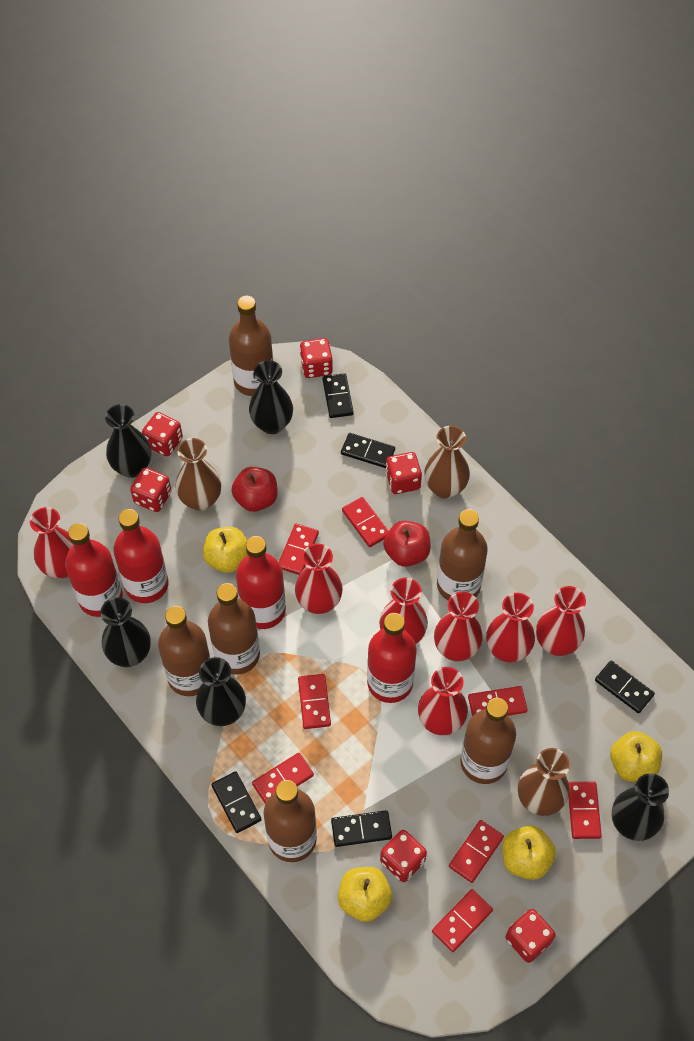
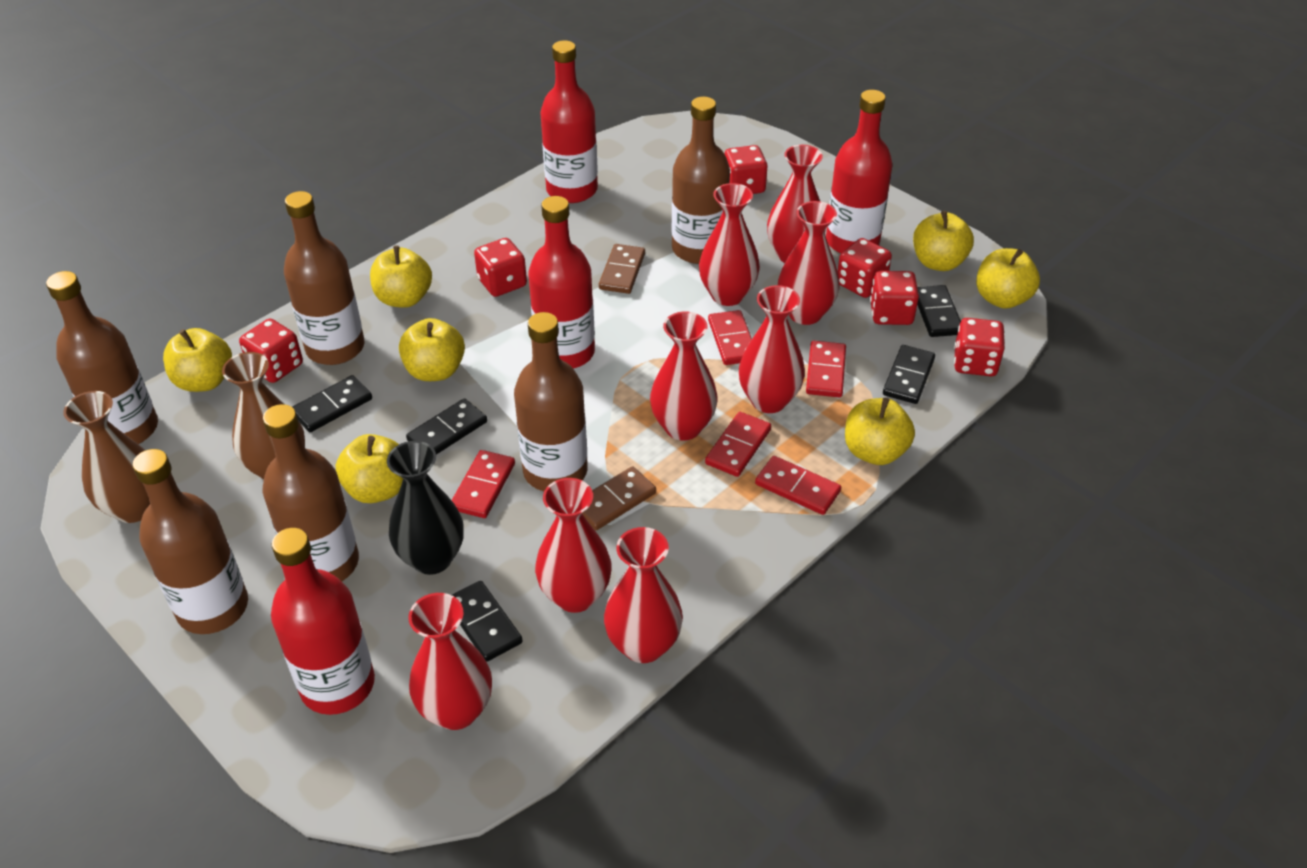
black vase: [100,597,151,667] [105,404,152,478] [196,657,246,726] [249,360,293,434] [612,773,669,841] = 5 -> [387,441,464,575] = 1
brown domino: none = 0 -> [582,466,656,531] [599,244,645,294] = 2
brown vase: [176,438,221,511] [424,426,470,499] [518,748,570,816] = 3 -> [63,391,150,523] [222,352,305,480] = 2
red apple: [231,467,278,512] [383,521,431,567] = 2 -> none = 0
red domino: [252,753,314,804] [279,524,319,575] [298,674,331,729] [342,497,388,547] [432,889,493,952] [449,820,504,883] [468,686,528,716] [568,782,602,839] = 8 -> [452,450,515,518] [705,412,771,477] [708,310,752,365] [755,456,841,515] [806,341,846,398] = 5
red vase: [30,507,73,579] [295,544,343,614] [379,578,428,644] [418,667,468,735] [434,592,483,661] [486,593,535,663] [536,586,586,656] = 7 -> [408,593,492,730] [535,478,612,613] [604,527,683,663] [650,311,717,441] [699,183,760,306] [739,285,805,413] [767,145,826,263] [778,201,840,325] = 8
yellow apple: [203,527,248,573] [338,867,392,922] [503,826,556,880] [610,731,662,782] = 4 -> [163,328,232,392] [336,434,403,503] [370,246,432,308] [399,318,465,381] [845,398,915,465] [913,211,974,271] [976,248,1040,309] = 7

